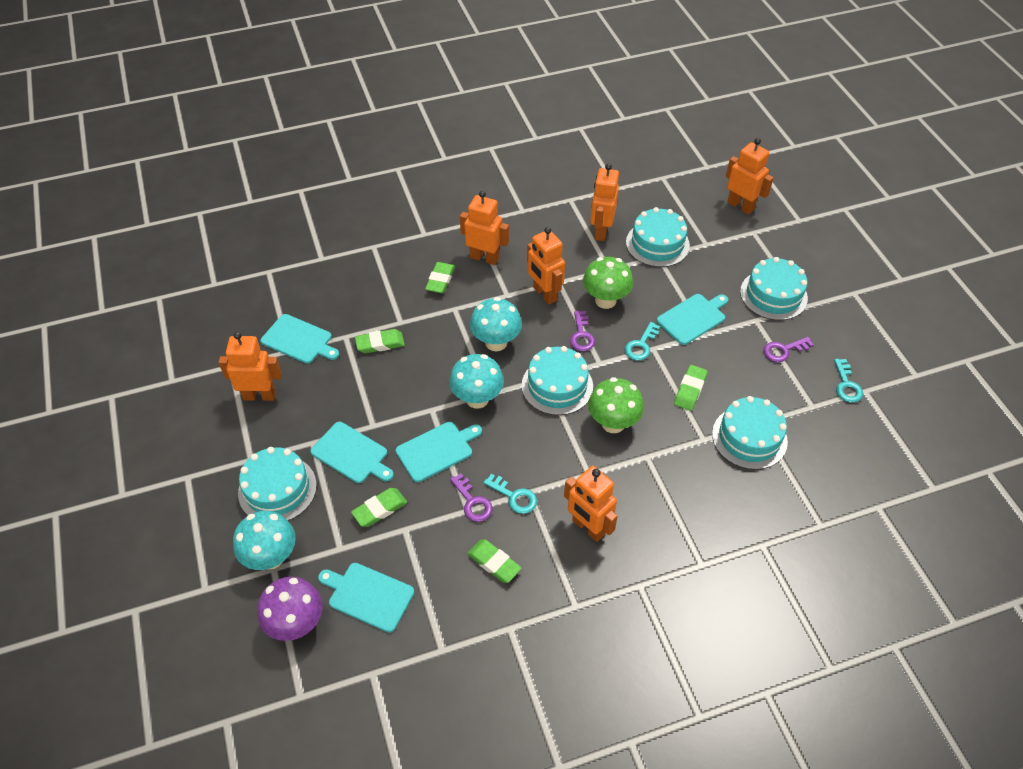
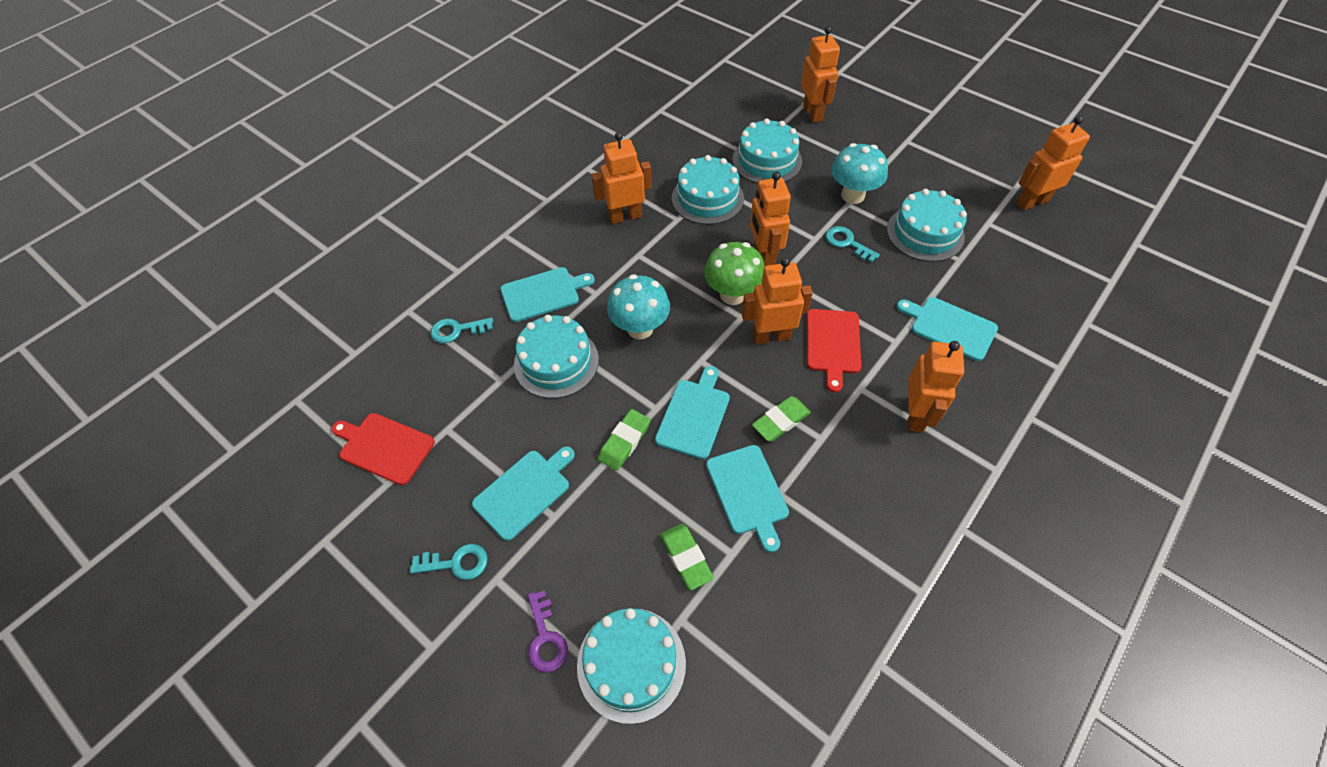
green eraser: [351,488,407,527] [355,329,405,353] [425,262,455,293] [467,539,521,583] [674,365,708,411] = 5 -> [598,409,650,471] [660,524,714,590] [752,396,811,441] = 3
green mushroom: [583,257,633,309] [588,377,644,433] = 2 -> [704,242,765,305] = 1
purple key: [450,474,493,522] [570,311,595,351] [763,337,814,362] = 3 -> [528,590,568,673] = 1
purple mushroom: [257,577,323,641] = 1 -> none = 0
red cutting board: none = 0 -> [331,413,435,485] [807,309,861,393] = 2
turquoise mushroom: [233,511,296,570] [449,354,504,409] [470,297,522,351] = 3 -> [607,274,670,339] [831,143,888,204] = 2

